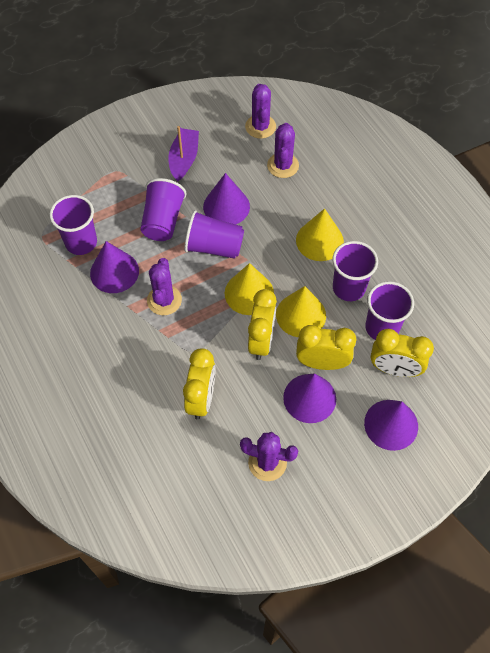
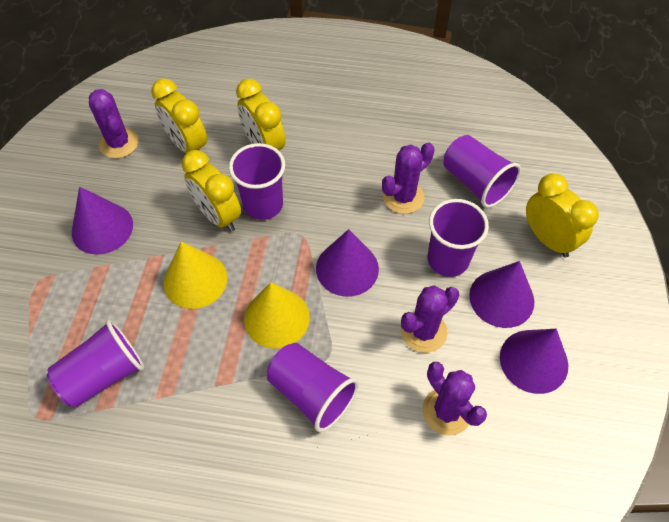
purple boat: [168,126,199,181] = 1 -> none = 0
yellow cone: [225,263,274,315] [276,286,326,337] [296,208,344,261] = 3 -> [164,242,227,309] [244,282,310,349] = 2

